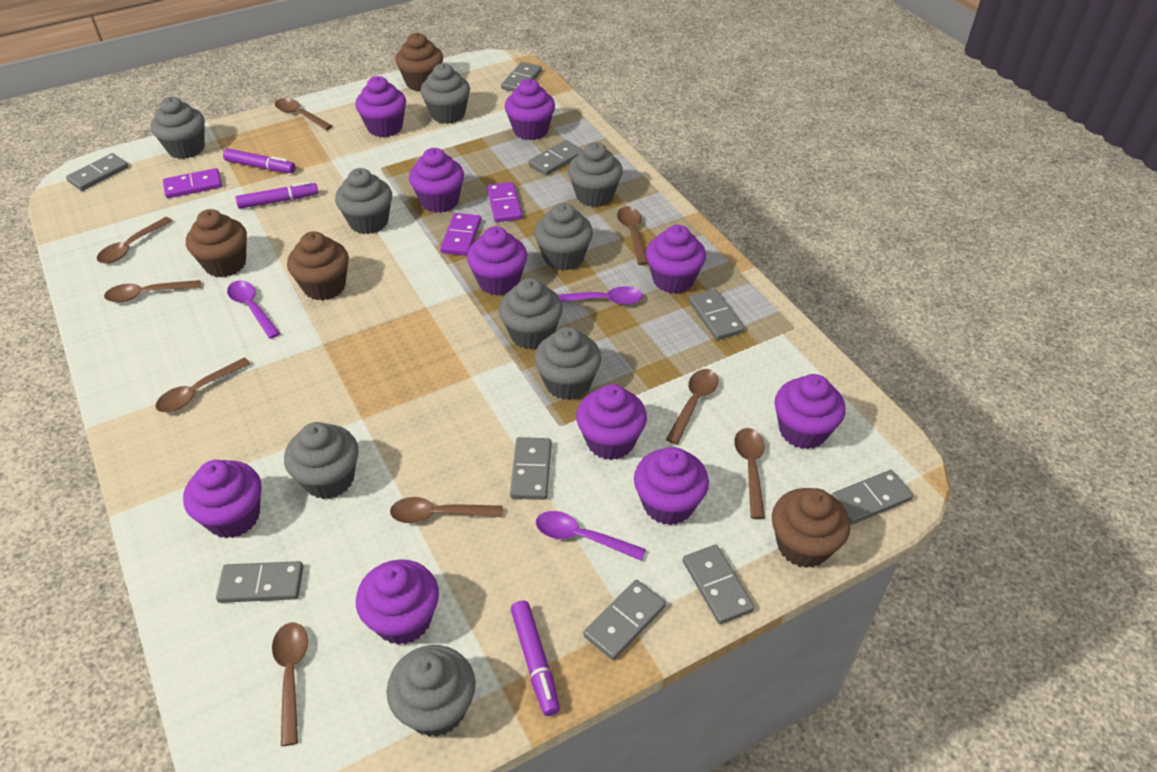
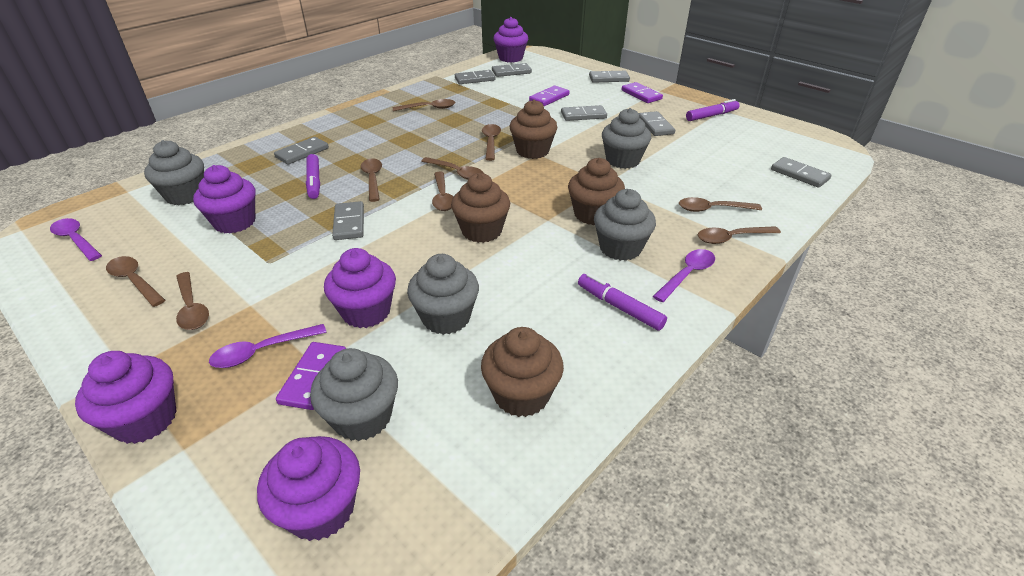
grey cupcake: [151,97,205,159] [284,422,359,499] [335,168,392,234] [387,645,476,737] [420,63,470,124] [499,278,563,349] [534,203,593,271] [534,327,601,400] [568,142,623,207] = 9 -> [144,140,204,205] [310,348,398,441] [407,254,479,335] [594,189,656,261] [602,108,651,169] = 5
grey domino: [66,153,129,191] [216,561,303,603] [501,62,542,91] [510,437,551,500] [529,140,583,176] [583,580,666,660] [683,545,754,624] [689,289,744,340] [831,470,913,525] = 9 -> [274,137,329,164] [332,201,364,240] [455,70,496,84] [492,63,532,77] [561,105,607,121] [589,71,630,83] [639,111,675,136] [771,157,832,188] = 8
purple cupcake: [183,460,261,538] [355,76,406,137] [356,559,439,645] [409,148,464,213] [467,227,527,296] [505,79,555,140] [576,384,647,460] [634,447,709,525] [646,225,706,294] [774,374,846,449] = 10 -> [75,351,177,444] [193,165,255,233] [257,436,360,541] [324,248,396,328] [493,17,528,63] = 5

